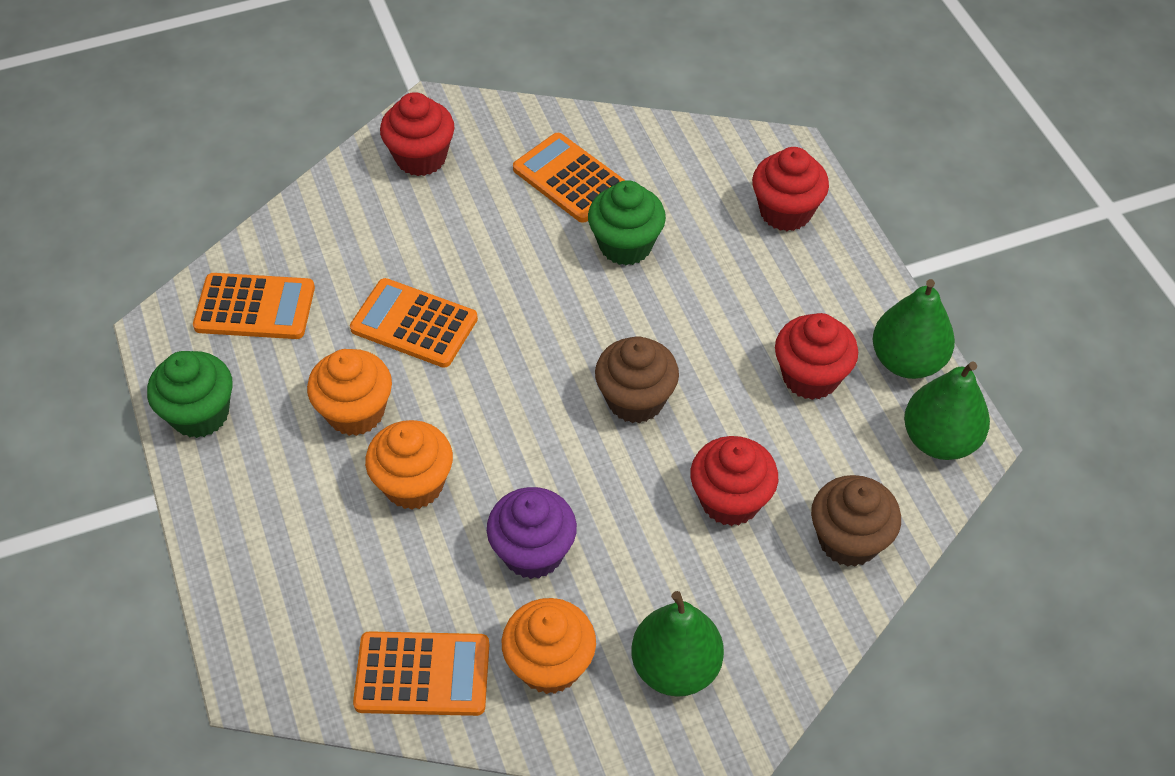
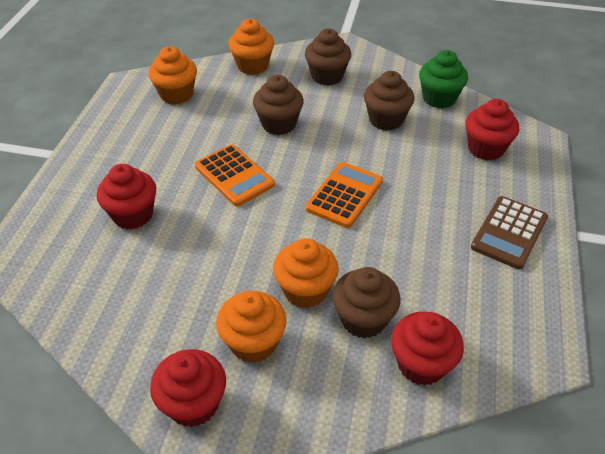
brown calculator: none = 0 -> [471,196,548,269] = 1
brown cupcake: [595,336,679,423] [811,475,901,567] = 2 -> [253,75,304,135] [305,29,351,86] [332,267,401,339] [364,71,414,131] = 4
green cupcake: [147,351,233,438] [588,180,666,265] = 2 -> [419,50,468,109] = 1
green pear: [632,591,724,697] [873,279,955,379] [904,362,990,460] = 3 -> none = 0
orange calculator: [193,273,315,339] [350,278,478,368] [353,631,489,716] [513,133,625,223] = 4 -> [195,144,275,206] [306,162,383,228] = 2
orange cupcake: [307,349,392,436] [365,420,453,510] [502,598,596,694] = 3 -> [148,46,197,104] [216,290,287,363] [228,19,274,75] [273,238,339,308] = 4
purple cupcake: [487,487,577,579] = 1 -> none = 0

